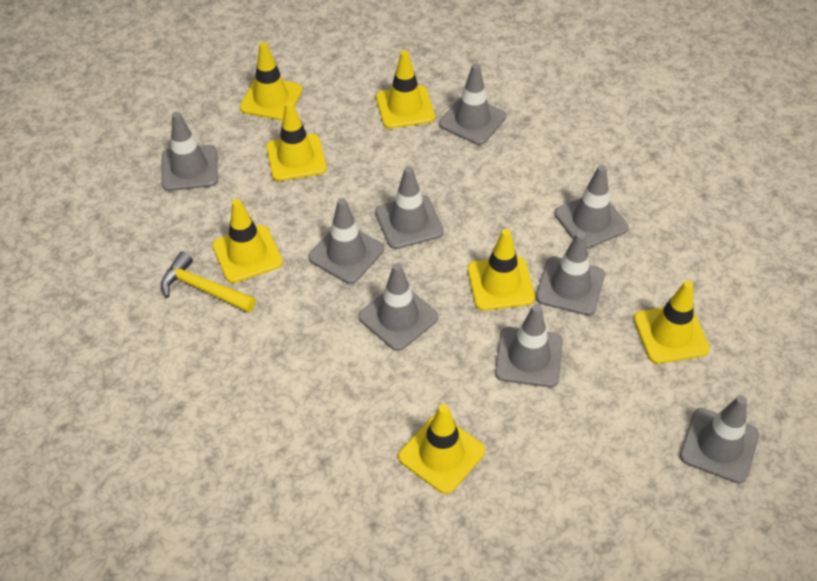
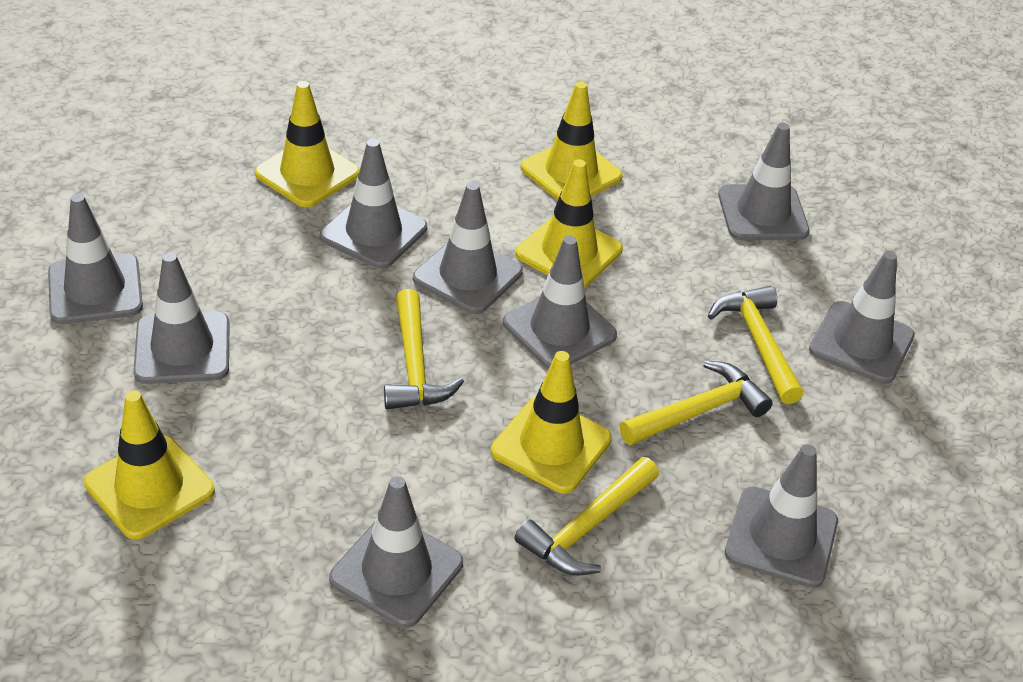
yellow hammer: [161,251,256,313] = 1 -> [384,289,464,410] [515,457,659,575] [620,361,773,445] [708,286,804,404] = 4
yellow traffic cone: [212,199,283,283] [240,42,303,121] [266,101,327,181] [376,50,435,129] [398,404,485,494] [467,229,535,311] [634,280,710,364] = 7 -> [84,390,215,539] [255,81,360,208] [491,351,612,493] [516,159,623,287] [521,81,623,200] = 5

